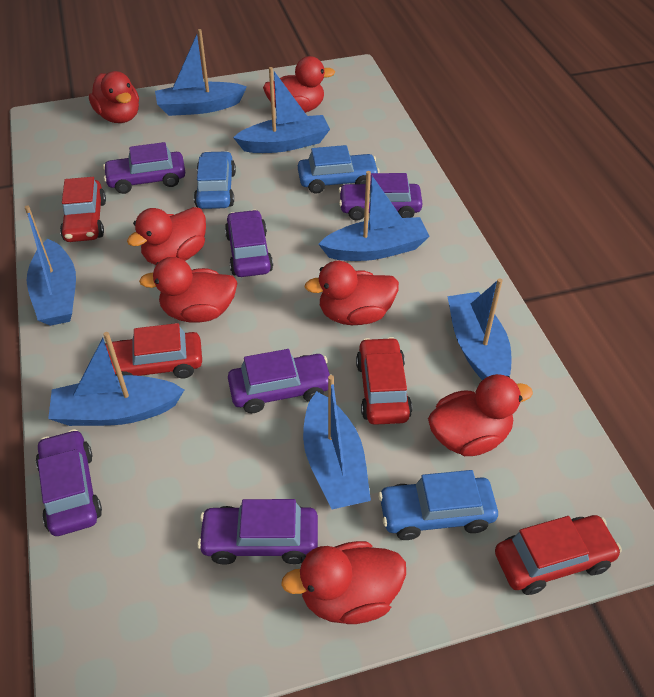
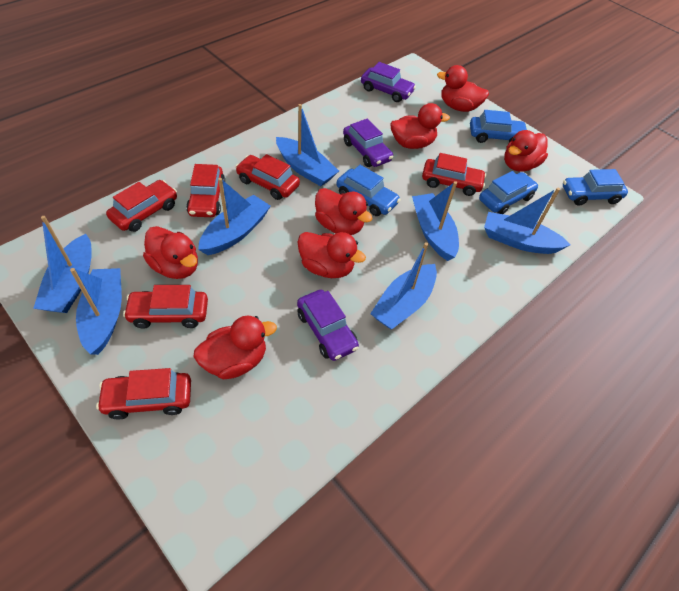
blue car: [194,151,236,209] [298,145,380,194] [378,470,498,540] = 3 -> [337,165,401,216] [470,110,527,143] [479,171,538,214] [563,169,628,206] = 4
purple car: [36,429,102,536] [103,142,185,194] [197,499,318,565] [225,210,273,277] [228,349,331,413] [339,173,423,221] = 6 -> [297,290,359,361] [343,119,393,167] [361,62,416,102] = 3
red car: [60,177,106,242] [105,323,202,378] [356,337,412,425] [495,515,622,595] = 4 -> [96,368,191,420] [106,180,177,232] [123,285,208,329] [186,164,225,217] [235,154,300,200] [422,153,486,196] = 6

